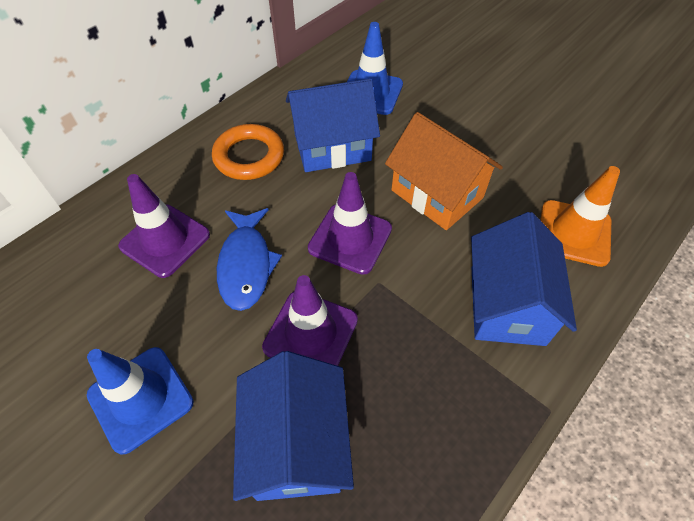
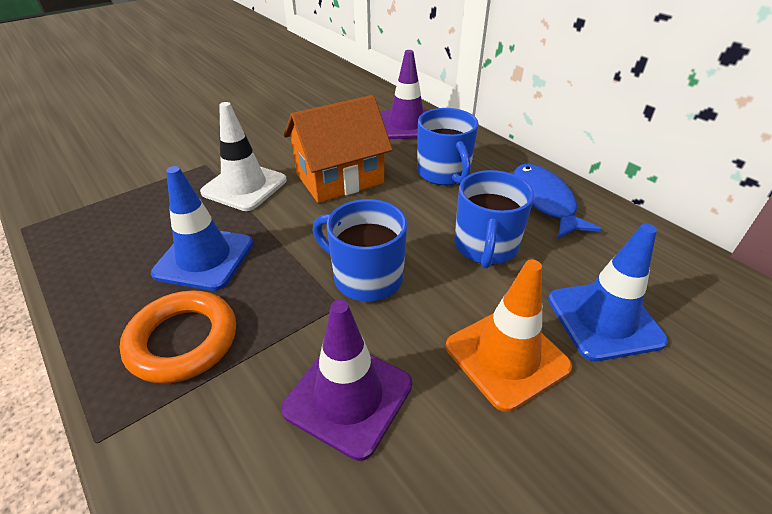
blue house: [233,351,354,501] [286,79,380,172] [471,212,577,346] = 3 -> none = 0
blue mug: none = 0 -> [313,199,407,301] [417,108,478,185] [454,170,534,269] = 3
purple traffic cone: [118,174,210,278] [262,275,358,366] [308,172,392,275] = 3 -> [281,300,412,461] [380,50,429,139] = 2
white traffic cone: none = 0 -> [200,102,287,211] = 1

